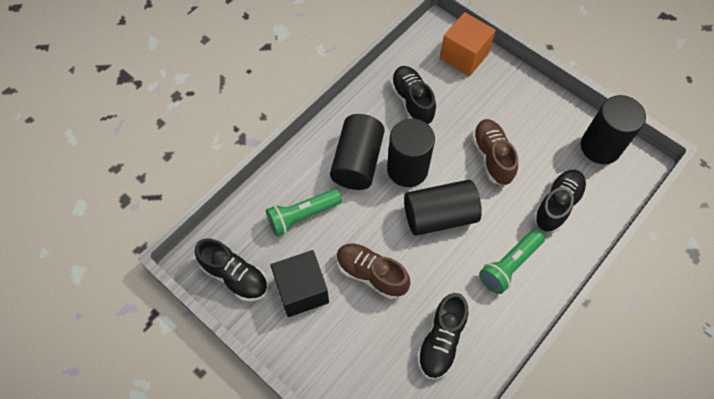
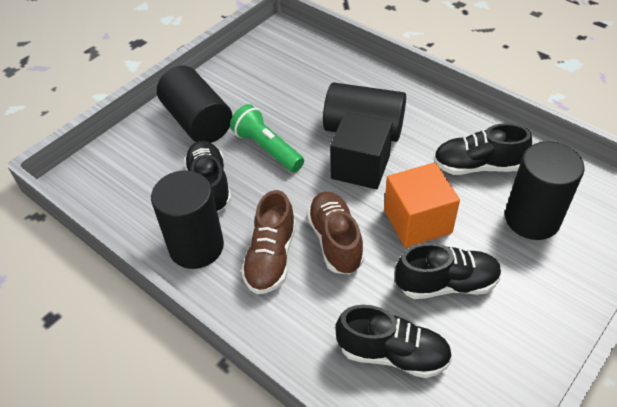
green flashlight: [266,189,342,236] [479,229,545,294] = 2 -> [230,104,304,172] = 1

